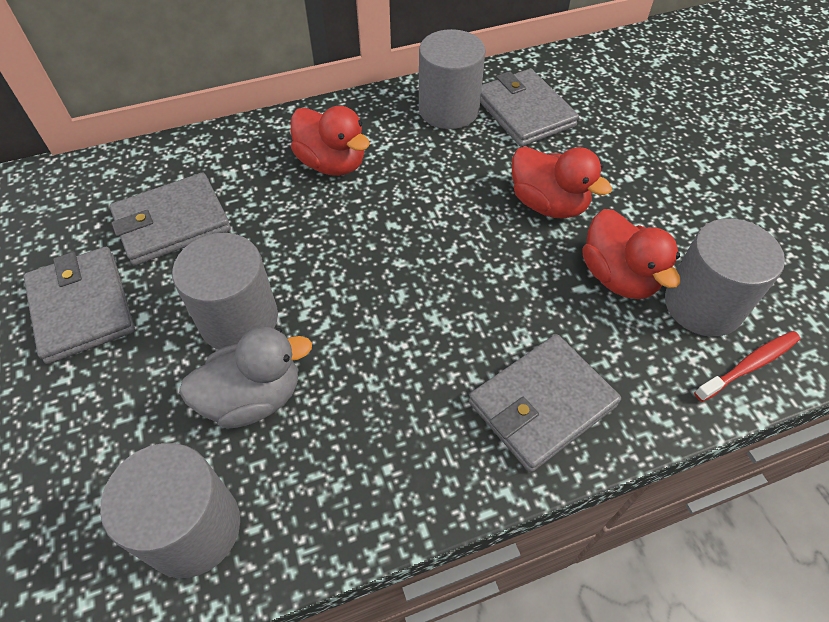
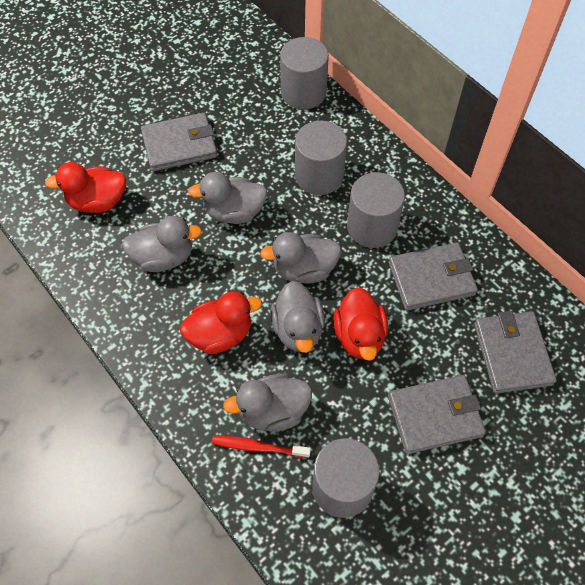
grey duck: [179,327,312,429] = 1 -> [122,216,202,272] [188,172,268,224] [223,374,312,432] [260,232,341,284] [270,281,325,353] = 5

